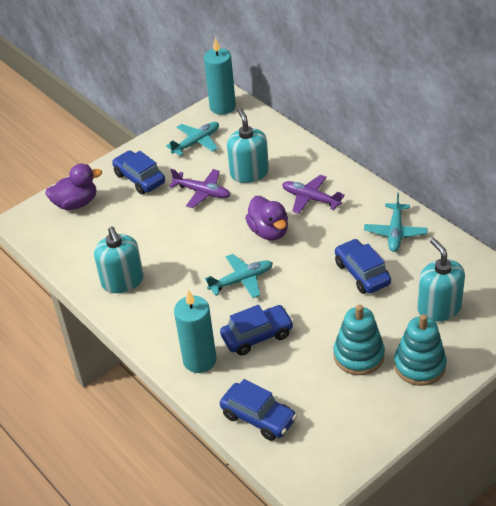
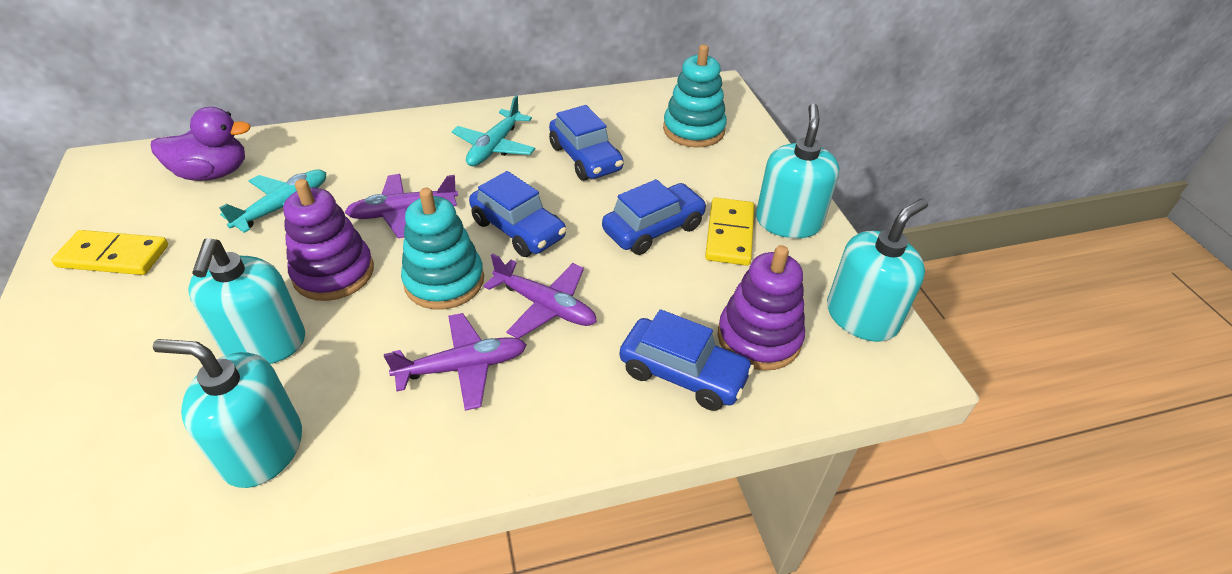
purple duck: [45,164,102,210] [245,196,288,240] = 2 -> [151,107,251,181] = 1
purple plane: [169,169,230,208] [282,175,345,214] = 2 -> [345,174,458,238] [384,313,527,411] [484,253,597,339] = 3
purple stacking toy: none = 0 -> [283,179,374,301] [718,245,805,371] = 2
turquoise candle: [174,290,216,373] [204,38,236,115] = 2 -> none = 0
turquoise plane: [166,122,219,156] [205,254,273,298] [364,193,428,252] = 3 -> [219,169,326,233] [452,95,535,166] = 2
turquoise soap dispenser: [94,226,144,293] [227,107,269,183] [417,238,465,322] = 3 -> [153,339,302,488] [188,238,305,364] [756,104,839,238] [827,198,928,342] = 4
yellow domino: none = 0 -> [51,230,168,275] [705,197,754,266] = 2

